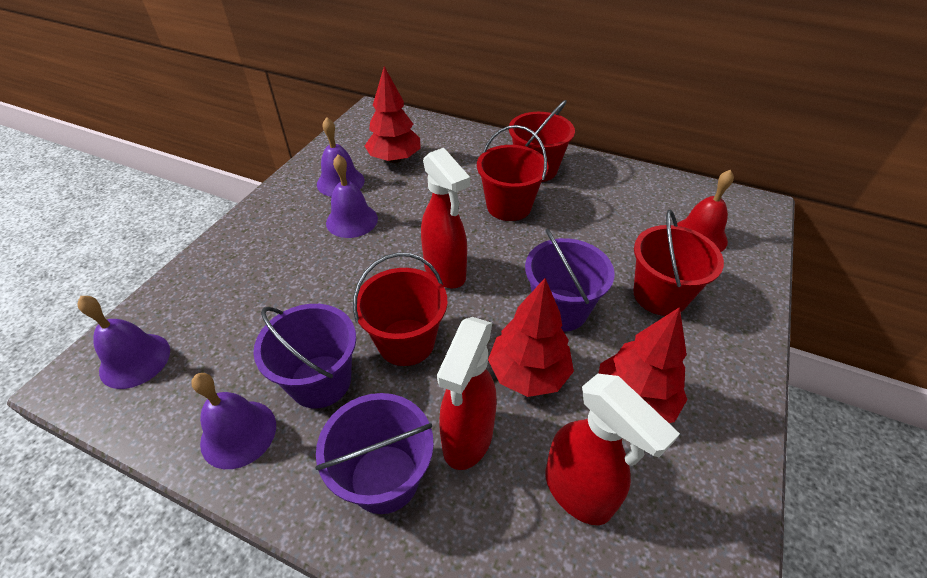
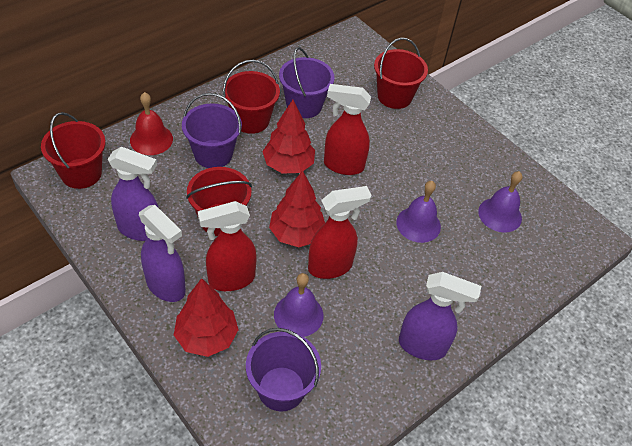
purple bell: [77,296,170,389] [192,373,276,469] [317,117,365,197] [326,154,378,238] = 4 -> [274,273,323,337] [396,181,441,243] [478,171,522,232] = 3
purple spray bottle: none = 0 -> [108,147,158,241] [139,205,186,302] [399,272,481,360] = 3

